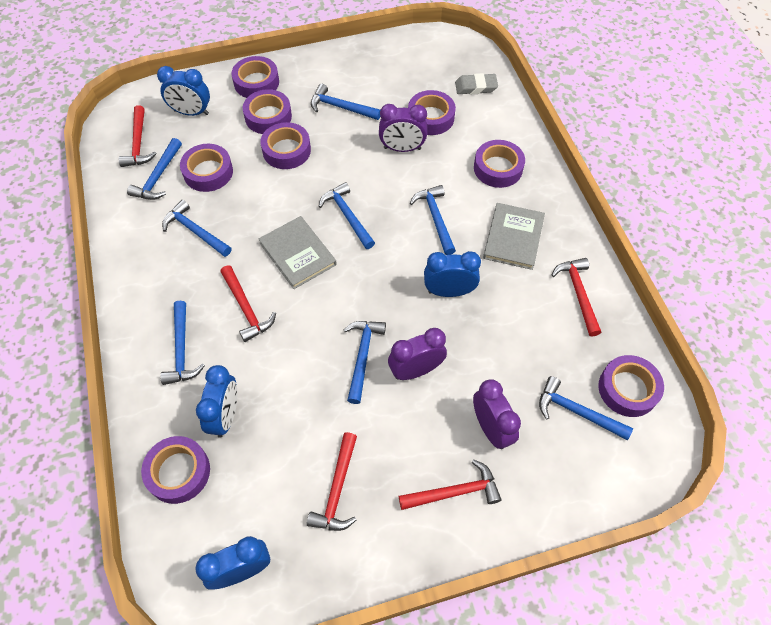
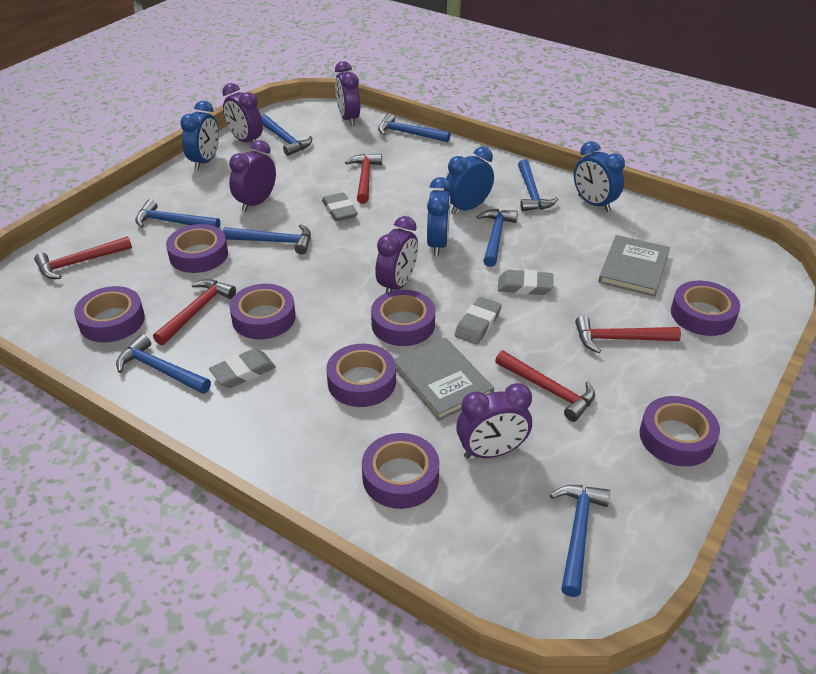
grey eraser: [455,73,498,94] = 1 -> [209,348,276,388] [322,192,358,221] [455,297,502,344] [498,270,553,295] = 4
purple clock: [379,104,427,152] [388,328,447,380] [473,379,521,449] = 3 -> [222,83,263,143] [229,140,276,212] [335,61,360,126] [375,216,418,293] [456,383,532,459] = 5

